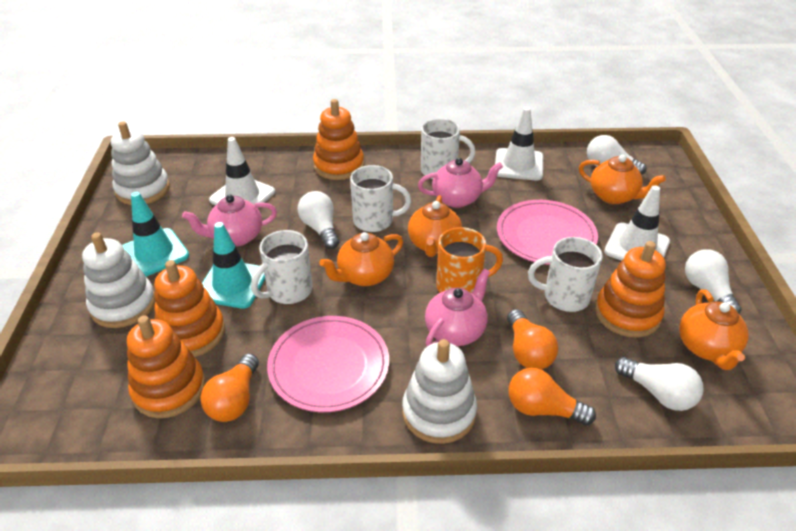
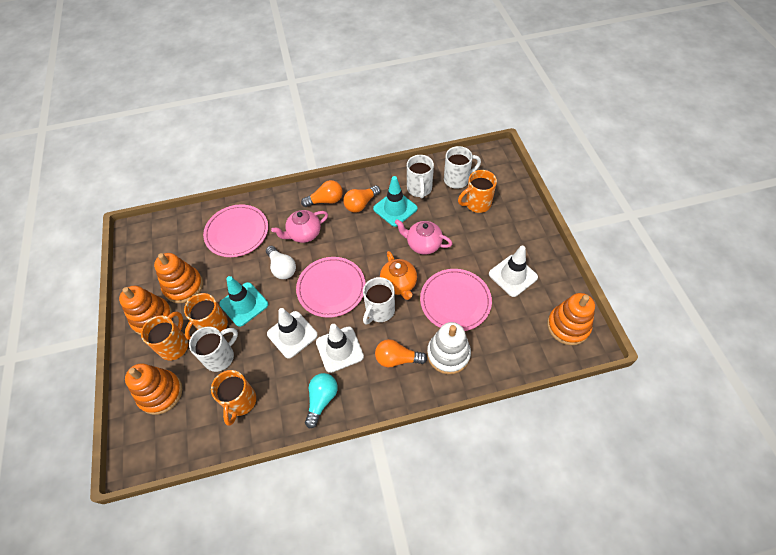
orange mug: [437,227,503,293] = 1 -> [141,312,188,360] [184,293,228,340] [211,370,256,426] [458,170,497,213] = 4
orange teapot: [319,232,403,286] [408,195,462,257] [579,155,666,204] [679,289,749,370] = 4 -> [380,251,417,300] = 1
pink plate: [267,316,389,412] [497,200,598,265] = 2 -> [203,204,268,257] [296,257,366,318] [420,269,492,331] = 3
pink teapot: [182,194,277,247] [418,158,503,208] [425,269,490,346] = 3 -> [271,210,328,243] [395,219,452,255] = 2
turquoise light bulb: none = 0 -> [305,373,338,428] = 1
white light bulb: [298,191,339,249] [587,135,647,175] [615,357,703,411] [685,249,741,314] = 4 -> [266,246,296,279] = 1
white stacking toy: [82,232,155,328] [111,121,170,205] [402,339,477,444] = 3 -> [427,322,471,374] = 1

